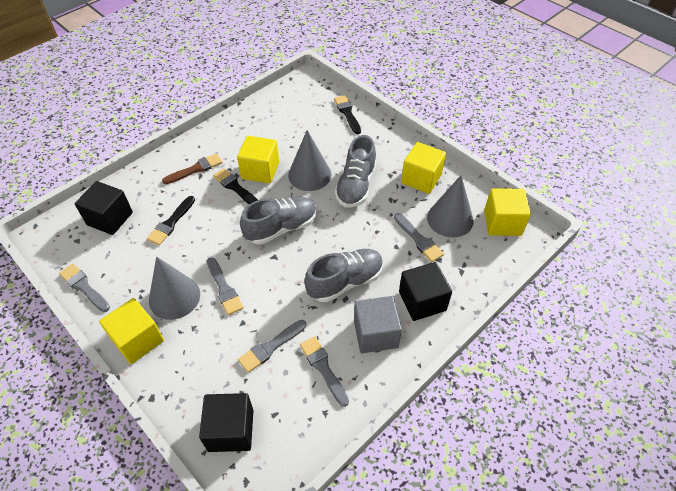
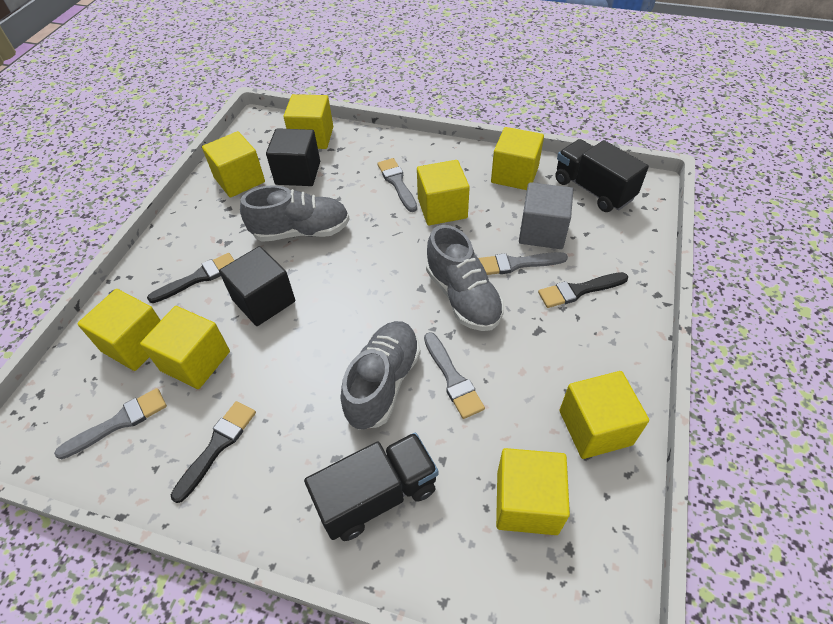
black cube: [75,181,133,235] [199,393,253,452] [399,262,452,321] = 3 -> [219,246,295,326] [266,128,320,186] = 2
black truck: none = 0 -> [304,433,438,541] [555,139,649,212] = 2
brown brush: [162,153,223,184] = 1 -> none = 0
grey brush: [59,264,110,312] [207,257,244,315] [238,320,306,373] [300,336,349,407] [394,213,444,262] = 5 -> [54,388,167,459] [377,158,417,212] [424,332,485,419] [478,252,568,275] = 4
grey cone: [149,257,200,320] [288,130,331,191] [427,175,474,237] = 3 -> none = 0
yellow cube: [99,298,164,364] [237,136,279,184] [401,142,446,194] [484,188,531,236] = 4 -> [77,289,161,371] [140,306,230,389] [202,131,265,198] [284,94,333,149] [417,160,470,225] [491,127,544,190] [496,448,570,535] [560,371,649,459] = 8

